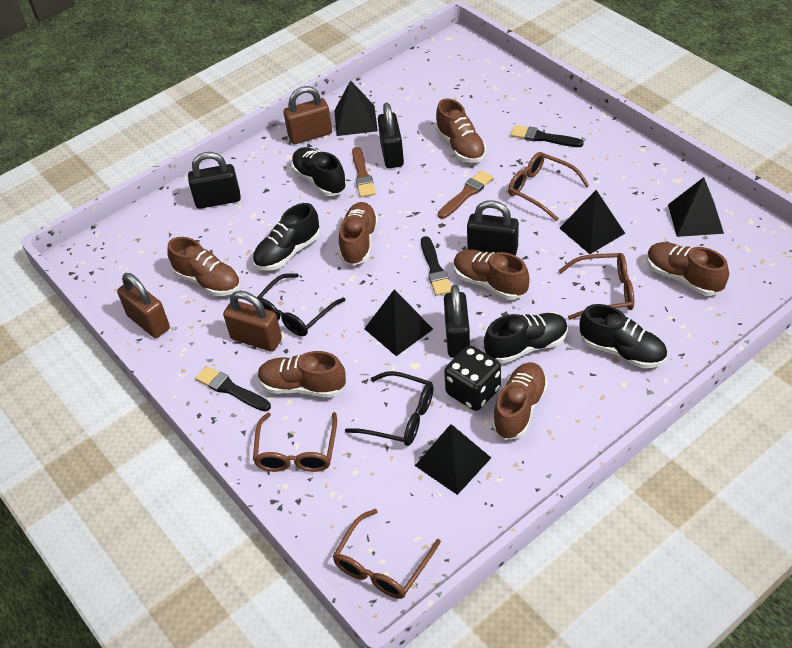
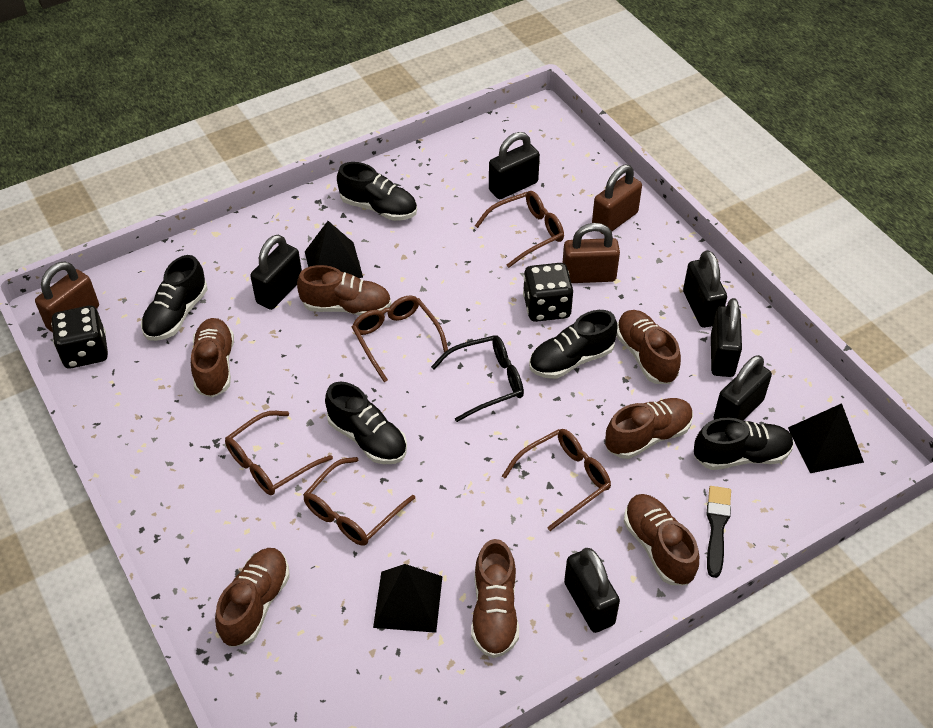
black brush: [195,366,271,411] [421,236,451,296] [510,125,584,147] = 3 -> [706,486,731,578] = 1
black dice: [444,345,501,411] = 1 -> [51,305,108,368] [523,263,573,322] = 2
black glasses: [257,273,345,336] [345,371,433,446] = 2 -> [431,335,524,422] = 1
black padlock: [188,152,241,209] [378,103,404,168] [444,285,470,358] [467,200,519,256] = 4 -> [250,235,302,310] [489,132,540,199] [564,548,620,633] [683,250,727,328] [711,298,742,377] [714,355,772,421] = 6
black pyramid: [334,80,378,136] [364,289,433,356] [415,424,491,495] [559,190,625,254] [668,177,724,237] = 5 -> [305,221,363,278] [373,564,442,633] [788,403,864,473] = 3
black shoe: [253,203,320,271] [291,147,347,196] [484,313,568,363] [580,304,667,368] = 4 -> [141,255,208,341] [325,382,407,464] [337,162,417,221] [529,310,618,379] [694,417,794,470] = 5
brown brush: [352,147,376,197] [438,171,493,219] = 2 -> none = 0
brown glasses: [253,412,337,472] [333,509,441,599] [508,152,590,221] [558,253,634,320] = 4 -> [225,411,333,495] [303,457,415,546] [352,295,448,382] [475,191,564,268] [502,429,611,531] = 5

